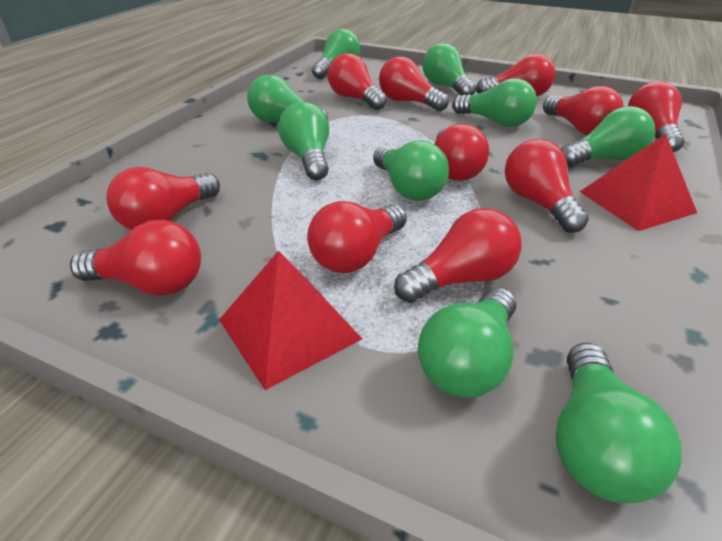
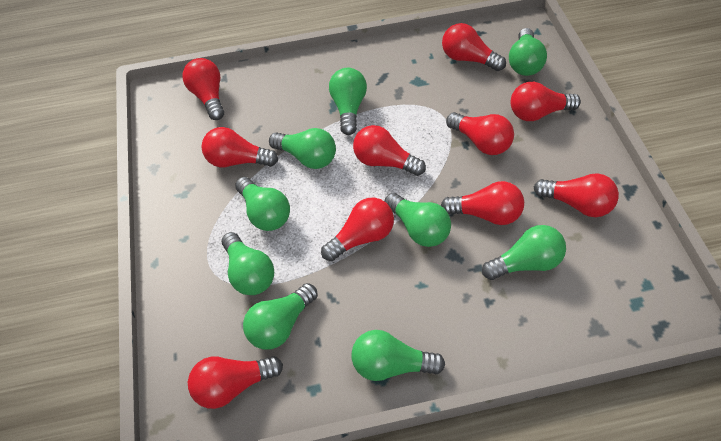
red light bulb: [70,220,201,296] [106,167,220,230] [307,201,407,273] [328,53,387,110] [379,56,449,111] [394,208,522,303] [435,124,489,181] [476,54,555,97] [505,139,589,233] [543,86,624,135] [628,81,685,152] = 11 -> [183,58,224,120] [188,356,283,409] [201,127,278,167] [321,198,394,261] [353,125,426,176] [441,181,524,225] [442,23,506,71] [446,112,514,155] [511,82,581,121] [534,173,619,217] = 10
red pyramid: [219,251,362,390] [579,134,697,231] = 2 -> none = 0

